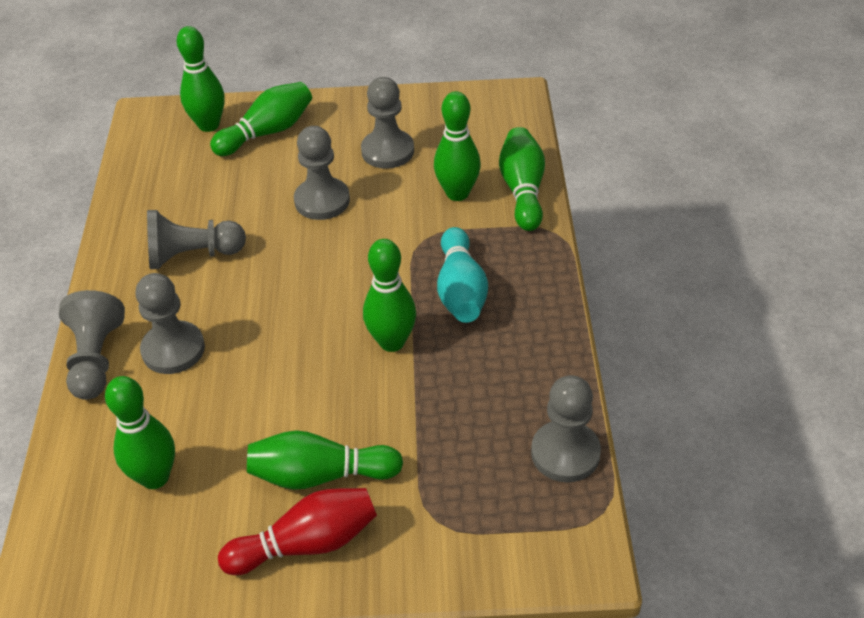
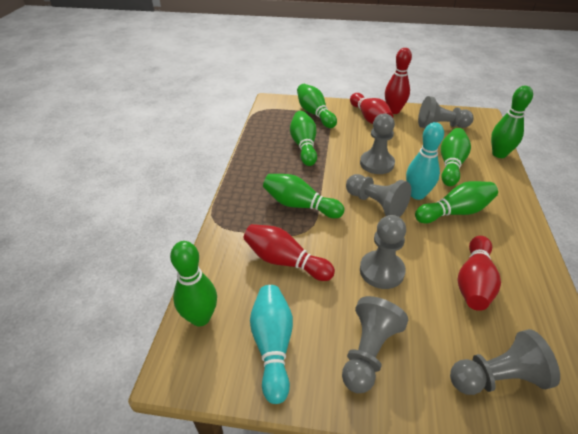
red bowling pin: [218,488,377,575] = 1 -> [244,224,335,281] [350,93,393,124] [385,48,412,114] [458,236,501,311] = 4
turquoise bowling pin: [437,227,488,323] = 1 -> [250,285,293,404] [406,122,444,200] = 2

